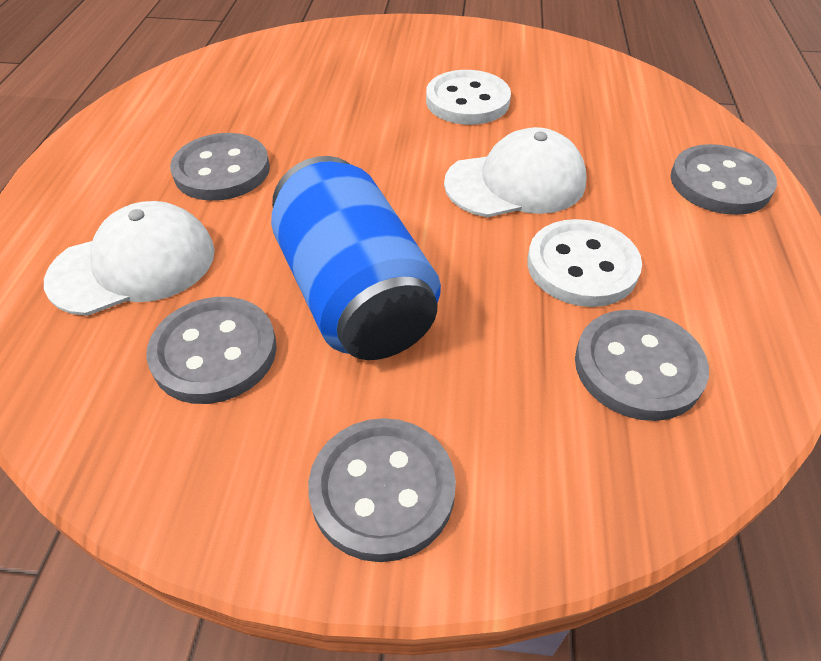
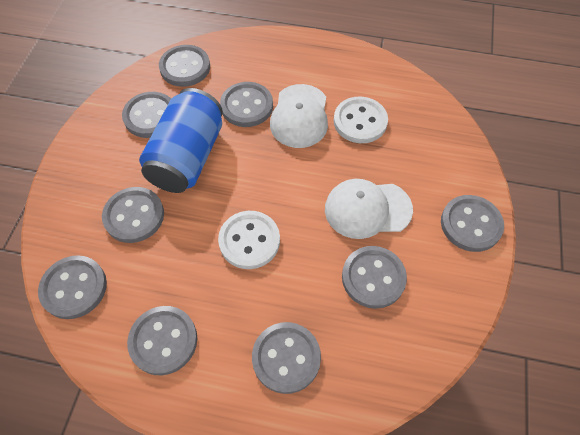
grey button: [146,297,277,404] [170,133,270,201] [308,418,456,562] [575,310,709,421] [671,144,777,215] = 5 -> [38,255,107,319] [102,187,164,243] [122,92,171,138] [127,306,197,375] [159,45,210,87] [220,82,273,127] [252,322,321,394] [342,246,407,309] [441,195,504,252] = 9

